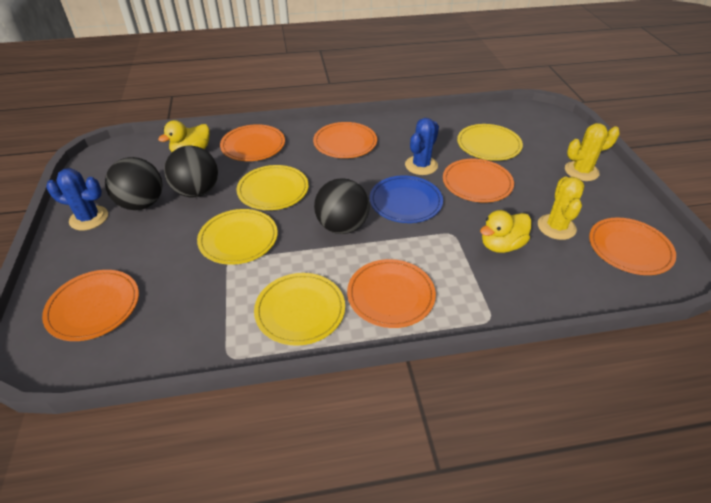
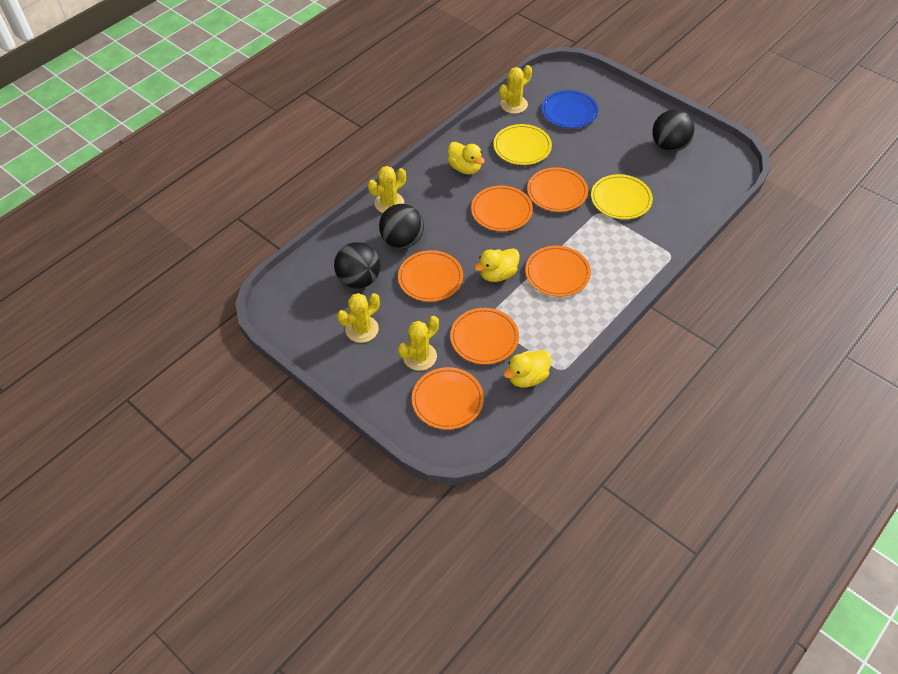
blue cactus: [46,168,108,230] [405,118,439,175] = 2 -> none = 0
yellow cactus: [538,177,584,240] [565,123,620,181] = 2 -> [337,293,380,343] [368,166,406,213] [398,316,439,371] [499,65,532,114] = 4
yellow duck: [158,120,210,152] [480,210,532,253] = 2 -> [448,142,485,175] [474,248,520,282] [503,350,551,388] = 3
yellow plate: [197,209,278,265] [237,165,309,210] [254,273,345,346] [457,124,523,161] = 4 -> [494,124,552,165] [591,174,653,219] = 2

